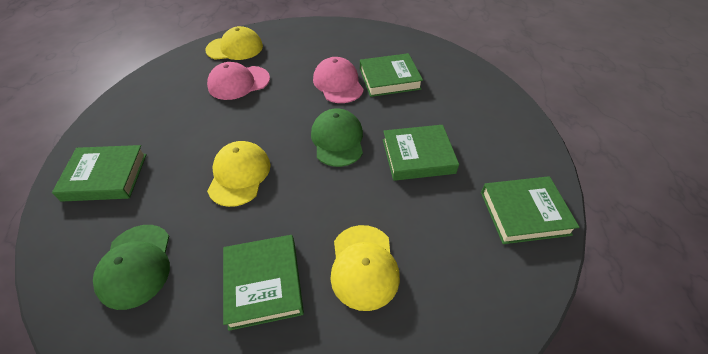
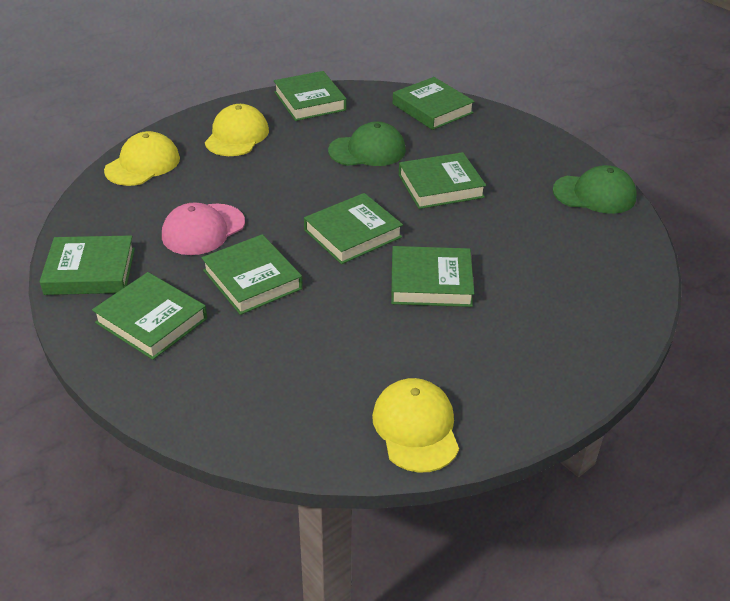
green book: [52,145,147,202] [223,235,304,331] [360,53,423,97] [383,125,459,181] [481,176,580,244] = 5 -> [40,235,135,295] [92,272,207,360] [201,234,303,315] [274,71,347,121] [304,193,403,264] [391,246,474,307] [393,77,475,130] [399,152,486,209] = 8
pink cap: [207,62,270,100] [313,57,364,103] = 2 -> [162,203,245,255] = 1

